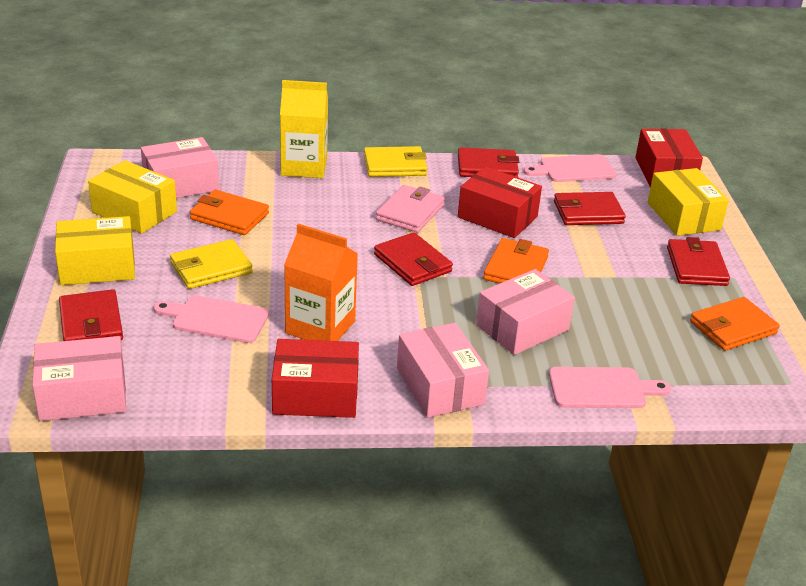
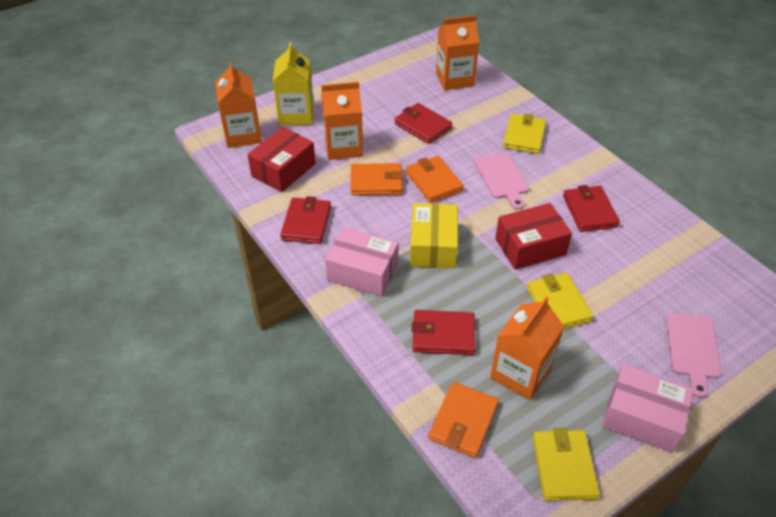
orange carton: [284,224,358,341] = 1 -> [215,61,262,148] [321,82,363,160] [436,15,479,90] [490,297,564,400] = 4
pink box: [32,336,126,421] [141,137,219,198] [397,323,489,418] [476,269,575,355] = 4 -> [325,227,399,297] [602,364,694,453] = 2
pink cutting board: [153,295,269,343] [524,154,616,182] [549,367,671,408] = 3 -> [475,152,529,210] [666,313,722,398] = 2
pink wallet: [376,185,445,233] = 1 -> none = 0
red box: [272,339,359,418] [458,166,542,238] [635,129,703,187] = 3 -> [247,127,316,192] [495,203,572,270] = 2
red wallet: [59,289,123,341] [374,232,453,286] [458,147,519,177] [554,192,626,225] [667,237,730,286] = 5 -> [280,196,331,244] [395,103,453,144] [412,310,475,355] [563,185,620,232] = 4
yellow box: [55,216,135,285] [88,160,177,234] [648,168,729,236] = 3 -> [410,203,458,269] = 1
yellow wallet: [170,239,253,289] [364,146,427,177] = 2 -> [503,113,546,154] [527,273,593,328] [533,428,600,501] = 3

